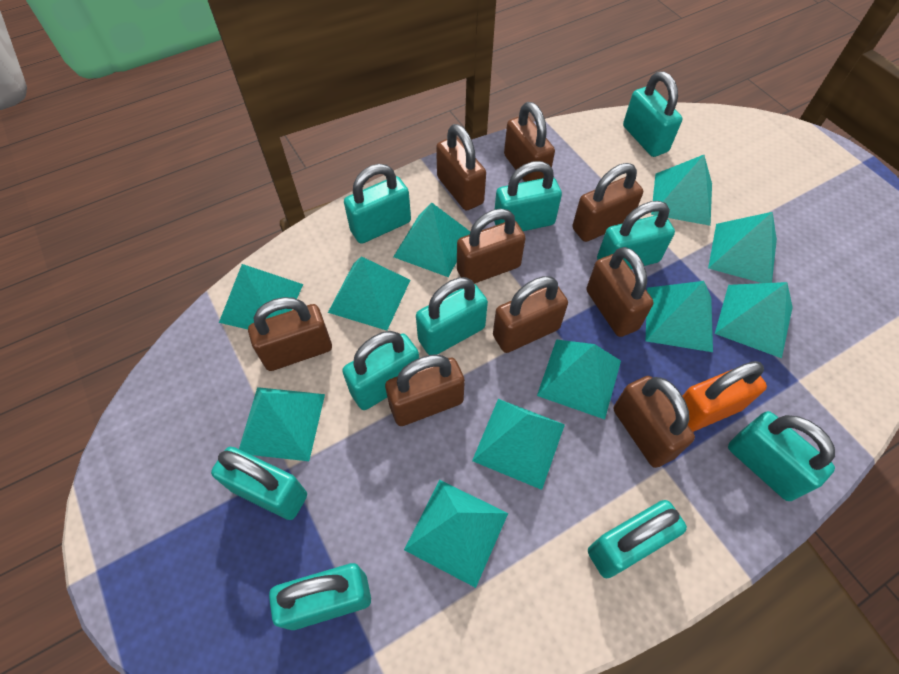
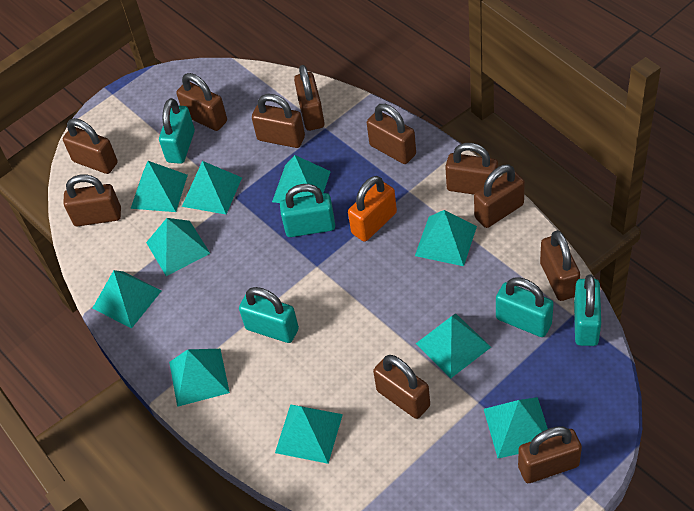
brown padlock: [248,297,332,371] [385,354,465,426] [436,124,486,210] [457,209,526,284] [493,276,568,353] [504,102,555,182] [572,163,643,242] [586,247,653,337] [613,376,695,468] = 9 -> [63,118,118,174] [63,174,121,226] [176,73,227,131] [252,94,305,148] [294,65,324,131] [367,104,416,164] [373,355,430,419] [445,143,498,195] [474,165,525,228] [518,426,582,483] [540,230,580,301] = 11
turquoise padlock: [211,447,307,520] [269,563,371,630] [342,331,419,410] [344,164,411,244] [416,277,488,355] [494,161,562,231] [588,500,687,578] [597,201,675,269] [623,71,683,157] [728,411,835,501] = 10 -> [159,98,195,164] [239,287,299,343] [280,184,335,237] [496,277,554,337] [574,275,601,346] = 5
turquoise pyramid: [219,264,303,329] [239,387,325,461] [328,256,410,330] [393,203,470,277] [404,480,508,588] [472,399,565,490] [537,339,621,419] [646,281,713,352] [651,155,712,226] [708,212,777,283] [715,282,793,358] = 11 -> [92,270,162,329] [130,161,188,212] [146,218,210,276] [169,349,230,407] [182,161,242,214] [272,155,331,203] [275,404,343,464] [415,210,477,266] [416,313,491,378] [484,397,548,458] = 10

